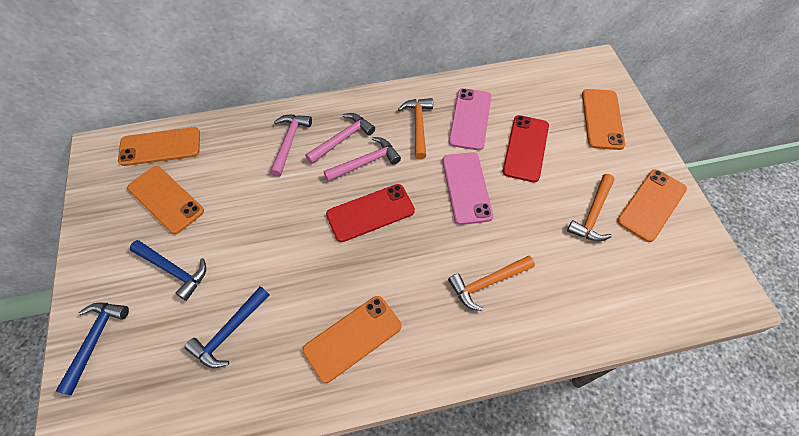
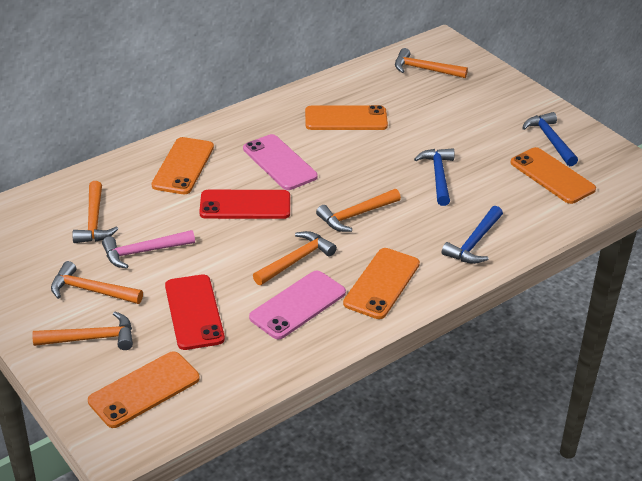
orange hammer: [398,98,433,160] [448,256,535,311] [567,174,615,241] = 3 -> [32,311,133,350] [51,261,143,304] [72,181,118,243] [253,231,337,285] [316,189,401,232] [395,48,468,78] = 6
pink hammer: [270,115,312,177] [305,113,375,164] [324,137,401,182] = 3 -> [102,230,195,269] = 1

